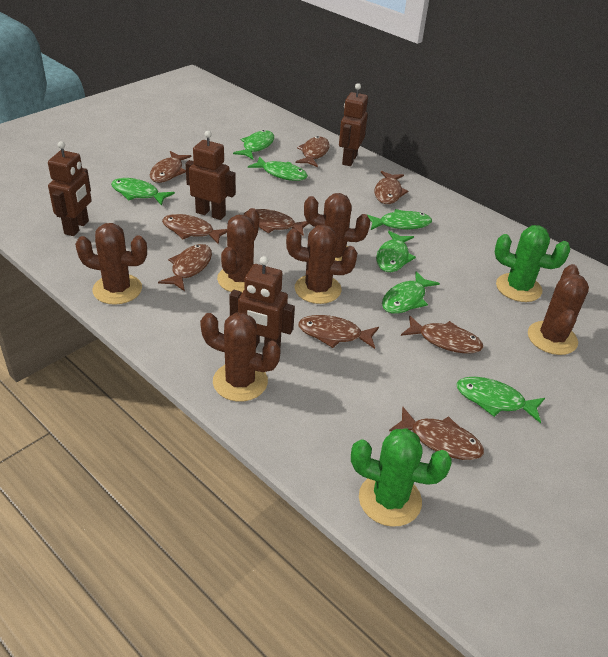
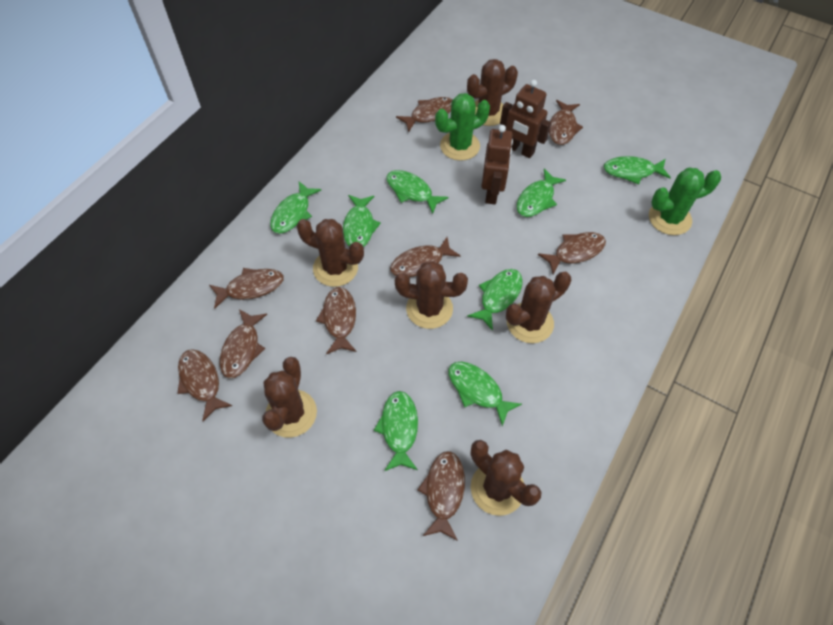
brown robot: [48,141,91,236] [185,131,236,220] [229,256,295,348] [339,83,368,166] = 4 -> [481,125,513,204] [500,80,551,158] = 2
green fish: [111,178,175,206] [233,130,274,159] [248,156,308,181] [366,209,432,230] [376,231,416,272] [382,271,440,314] [456,377,545,423] = 7 -> [270,181,321,234] [343,195,381,247] [374,391,418,471] [386,170,449,214] [448,362,522,426] [467,269,522,331] [517,169,566,217] [603,156,671,184] = 8

